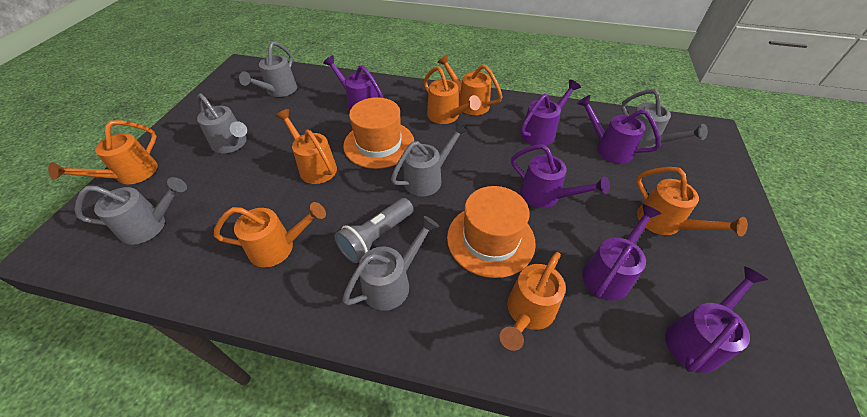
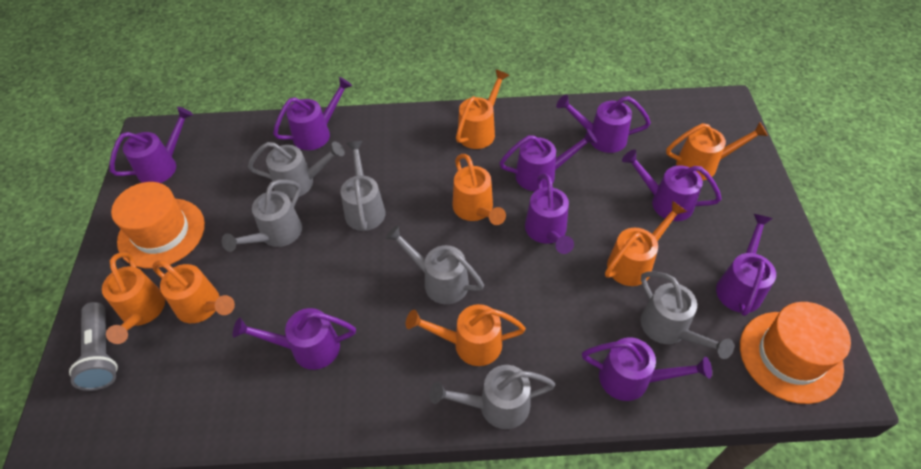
purple watering can: [323,55,384,112] [511,144,610,208] [520,80,581,146] [577,95,661,164] [582,204,662,301] [665,266,768,373] = 6 -> [109,107,193,183] [233,308,356,370] [273,77,352,150] [500,129,597,191] [525,173,574,254] [556,95,651,153] [582,337,712,401] [622,149,722,221] [716,214,776,316] = 9

